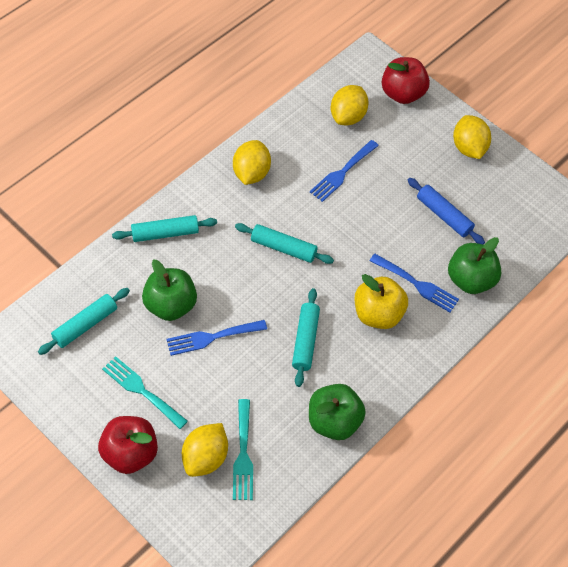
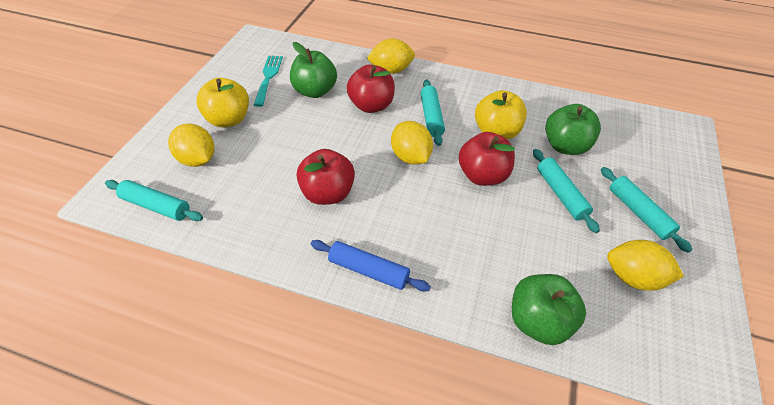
blue fork: [167,320,267,356] [310,140,379,202] [370,253,459,312] = 3 -> none = 0
red apple: [98,416,158,474] [382,57,430,104] = 2 -> [297,149,355,205] [347,64,395,113] [459,132,515,186] = 3
turquoise fork: [102,356,188,429] [233,399,253,500] = 2 -> [254,56,283,107] = 1
yellow apple: [355,274,408,329] = 1 -> [196,78,249,128] [475,90,527,140] = 2

